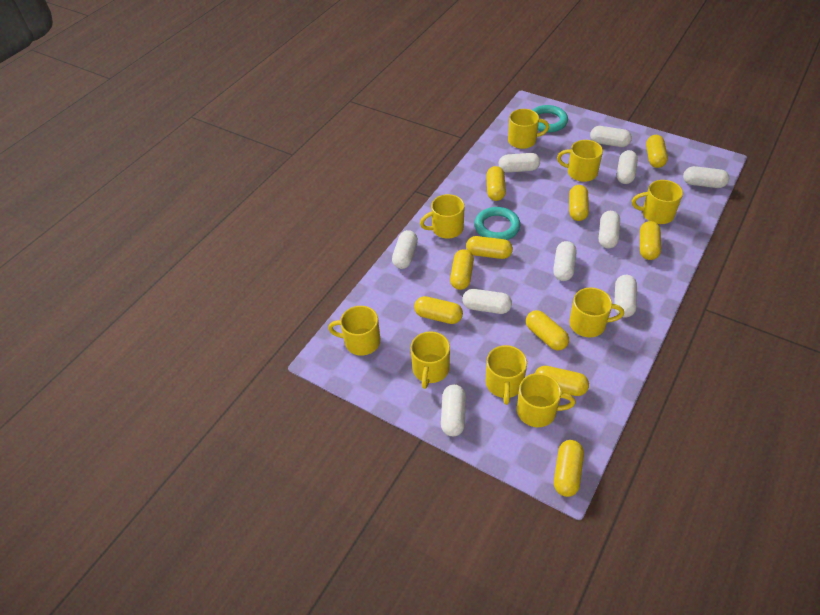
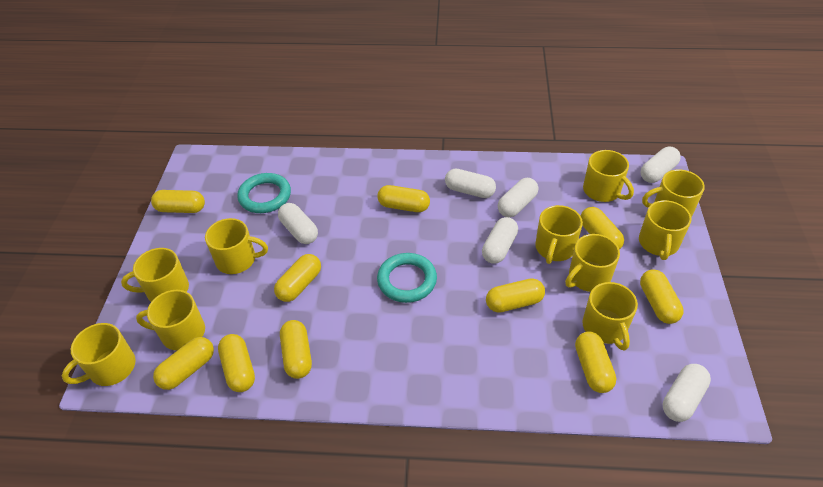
white capsule: [392,230,418,269] [441,384,466,436] [462,289,512,314] [499,153,540,173] [553,241,577,281] [590,126,632,147] [599,211,620,248] [614,275,637,317] [617,150,638,184] [683,166,729,188] = 10 -> [278,203,318,244] [445,169,496,198] [482,217,518,263] [498,178,538,217] [641,147,681,183] [663,364,711,422] = 6
yellow mug: [328,306,380,355] [411,331,450,389] [420,194,465,238] [486,345,527,405] [508,109,549,149] [517,373,576,427] [557,140,603,182] [569,287,624,338] [632,180,683,224] = 9 -> [62,323,136,386] [121,248,189,302] [136,290,205,351] [205,218,268,274] [535,205,583,264] [565,234,620,292] [582,282,638,350] [583,150,634,202] [639,200,691,260] [642,169,705,217] = 10

